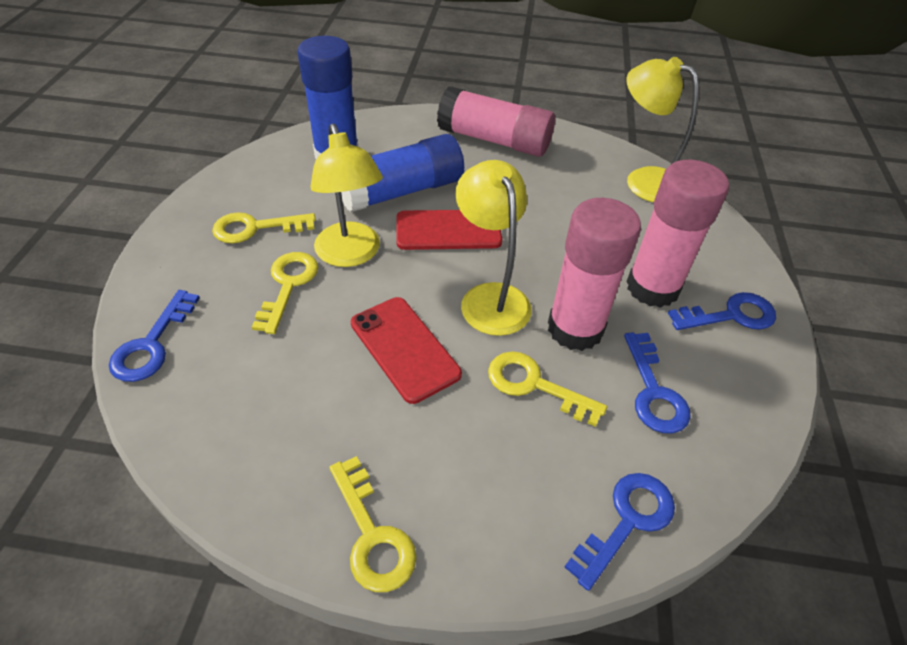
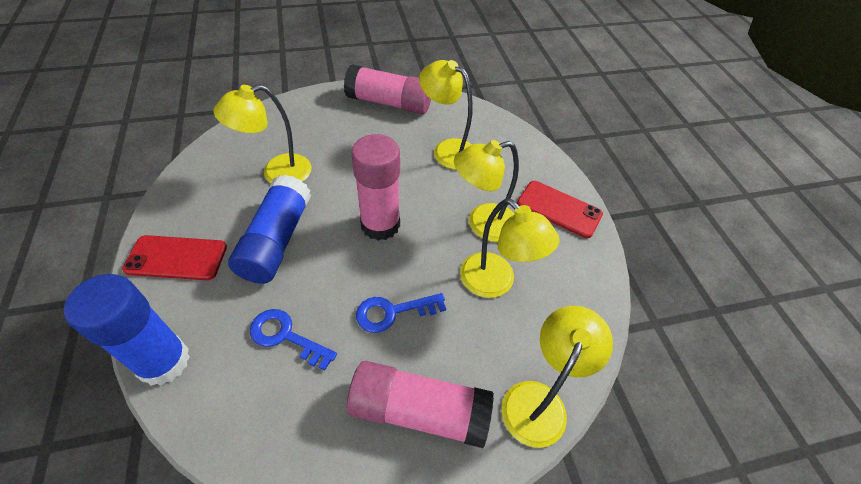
blue key: [109,290,200,382] [564,473,675,591] [624,332,691,434] [668,292,776,330] = 4 -> [250,309,337,370] [356,293,446,333] = 2
yellow key: [212,212,316,244] [252,252,318,334] [329,456,417,592] [488,351,607,427] = 4 -> none = 0
yellow lamp: [310,123,383,267] [455,160,532,336] [627,57,699,202] = 3 -> [213,85,312,183] [419,60,473,169] [454,140,519,242] [460,199,559,298] [502,306,613,448] = 5

